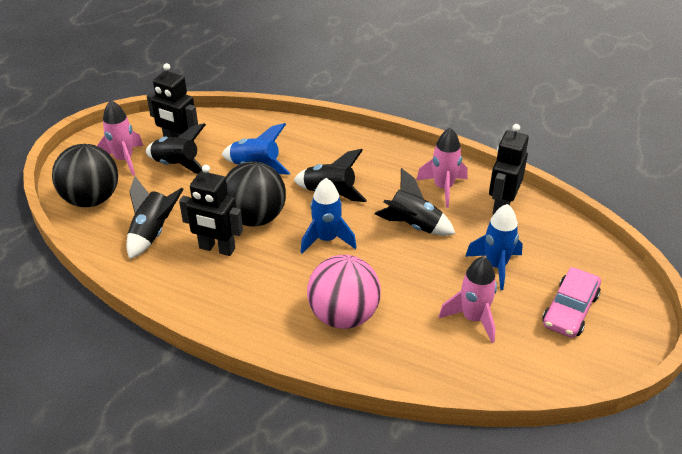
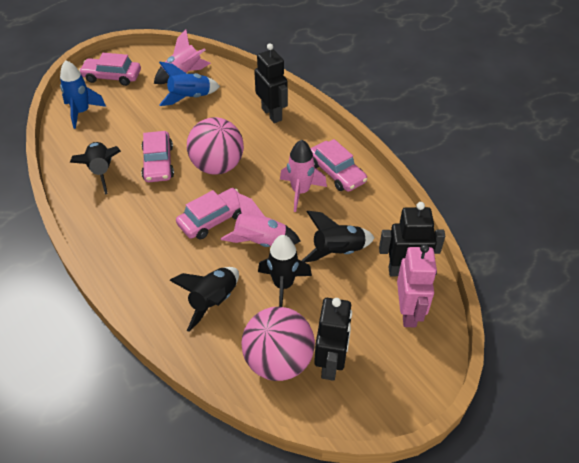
black ball: [52,144,118,207] [226,161,286,227] = 2 -> none = 0
blue rocket: [222,123,290,175] [300,178,357,253] [466,204,523,290] = 3 -> [60,60,106,129] [159,62,220,106] = 2
pink ball: [307,255,381,329] = 1 -> [187,117,244,175] [241,307,315,381] = 2
pink car: [542,267,601,338] = 1 -> [79,53,141,86] [141,131,174,182] [176,188,241,239] [310,139,367,192] = 4
pink robot: none = 0 -> [397,244,437,327] = 1

